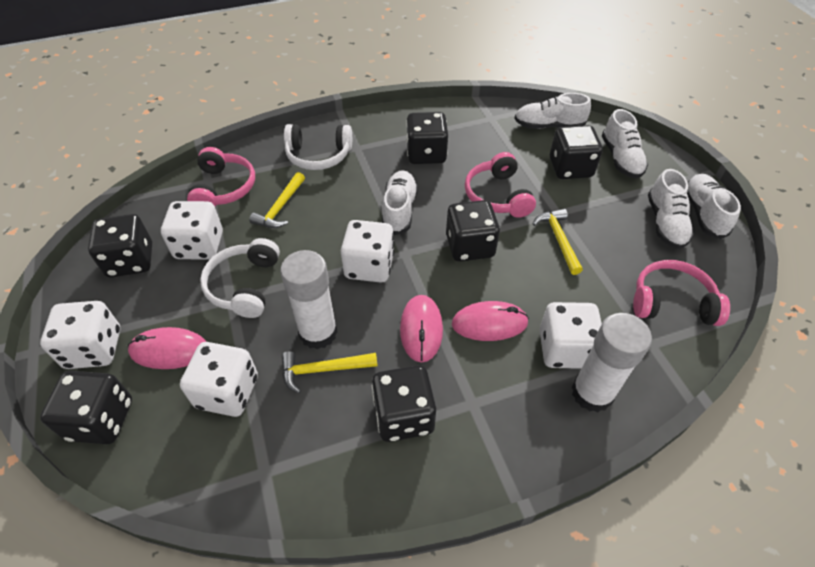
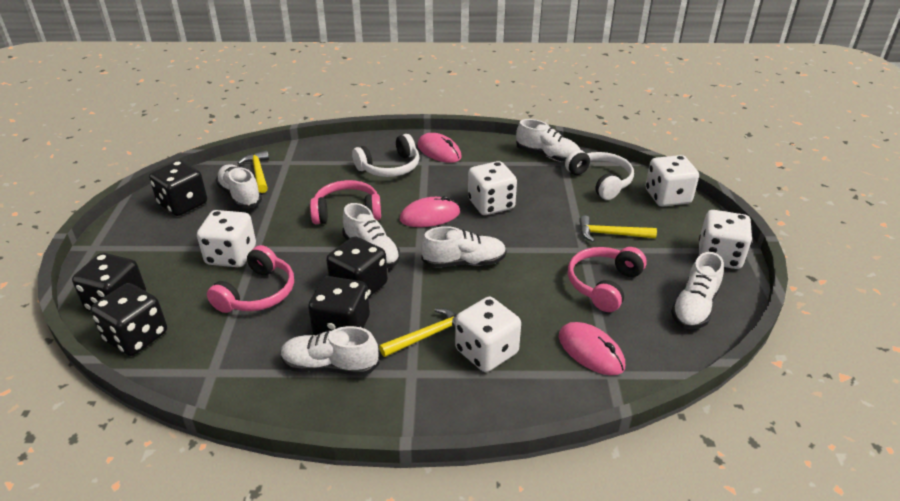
black dice: [40,371,132,444] [88,214,152,278] [372,365,436,442] [406,112,448,164] [446,200,500,262] [550,125,603,179] = 6 -> [72,253,146,311] [90,283,167,356] [149,160,207,216] [308,276,370,335] [326,236,388,298] = 5
white glue stick: [280,250,338,349] [572,313,652,412] = 2 -> none = 0
white shoe: [382,170,418,235] [514,93,591,129] [602,109,648,178] [648,169,694,249] [687,174,741,239] = 5 -> [216,164,262,209] [281,326,380,376] [342,203,400,268] [421,226,507,268] [516,119,581,162] [671,252,724,329] = 6

